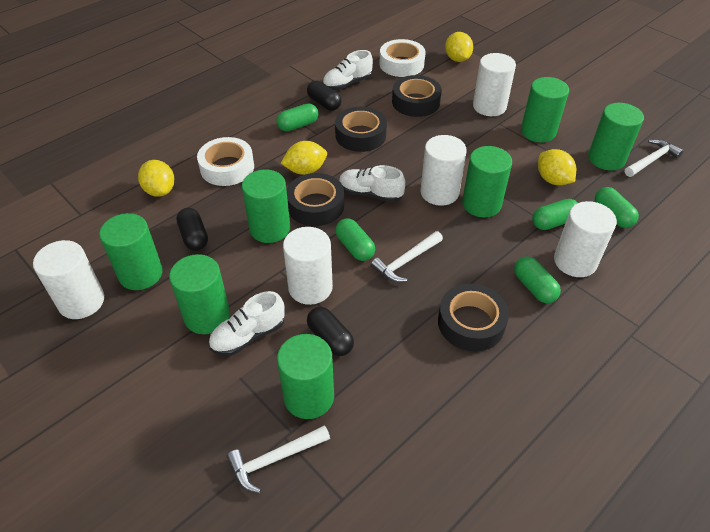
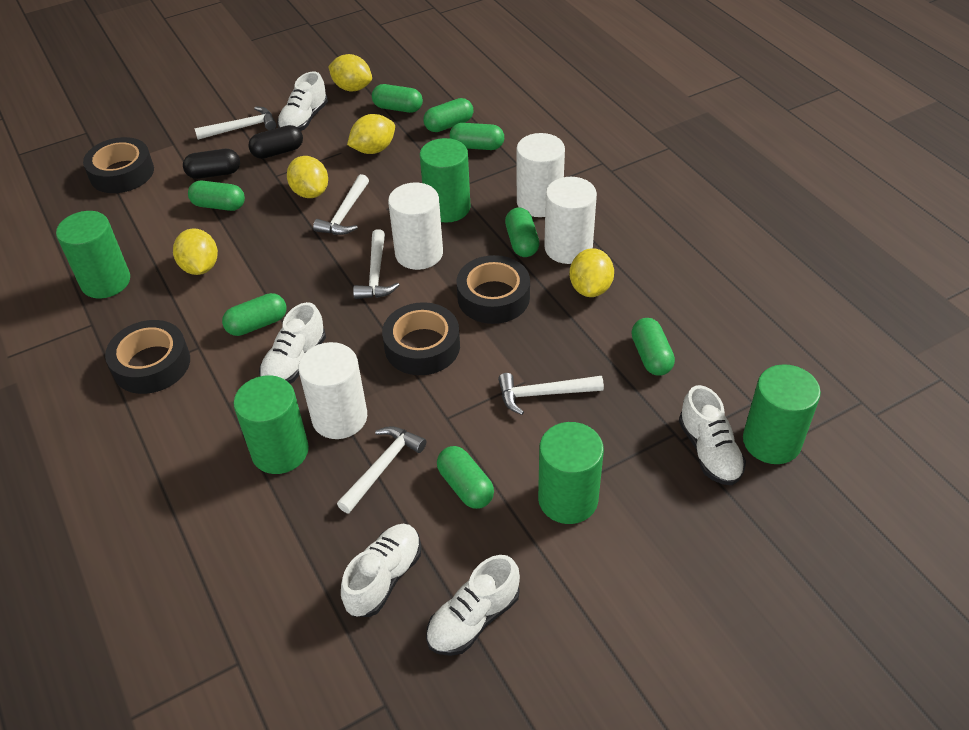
black capsule: [176,208,208,251] [307,81,341,111] [307,307,354,356] = 3 -> [183,149,240,179] [248,125,303,159] = 2
green capsule: [276,103,318,131] [335,218,375,261] [514,257,561,303] [532,199,578,230] [595,187,639,228] = 5 -> [188,181,245,211] [222,293,287,336] [372,84,423,113] [423,98,473,132] [437,446,494,509] [450,123,504,150] [505,208,539,257] [631,318,675,376] = 8
green cylinder: [99,213,163,290] [169,254,230,334] [242,170,290,243] [277,334,334,419] [462,146,512,218] [521,77,569,143] [588,103,644,171] = 7 -> [56,211,130,298] [234,375,309,474] [420,138,471,223] [538,422,604,524] [743,364,821,464] = 5
white cylinder: [33,240,104,319] [283,227,333,305] [420,135,467,206] [473,53,516,116] [554,201,617,277] = 5 -> [298,342,367,439] [388,183,443,270] [516,133,565,217] [544,177,597,264] = 4
white hammer: [226,425,330,493] [371,231,443,282] [625,139,684,177] = 3 -> [194,106,277,140] [313,174,369,235] [337,426,427,514] [353,229,399,299] [498,373,604,415] = 5
white shoe: [209,291,285,356] [323,50,373,90] [339,165,405,202] = 3 -> [259,302,326,384] [277,71,328,131] [341,524,421,617] [426,555,520,656] [679,385,746,485] = 5
white tape: [197,137,254,186] [380,39,426,77] = 2 -> none = 0
yellow lemon: [138,160,174,197] [281,141,327,175] [445,32,473,62] [538,149,576,185] = 4 -> [173,228,218,275] [287,156,328,198] [328,54,372,91] [347,114,395,154] [570,248,614,297] = 5

